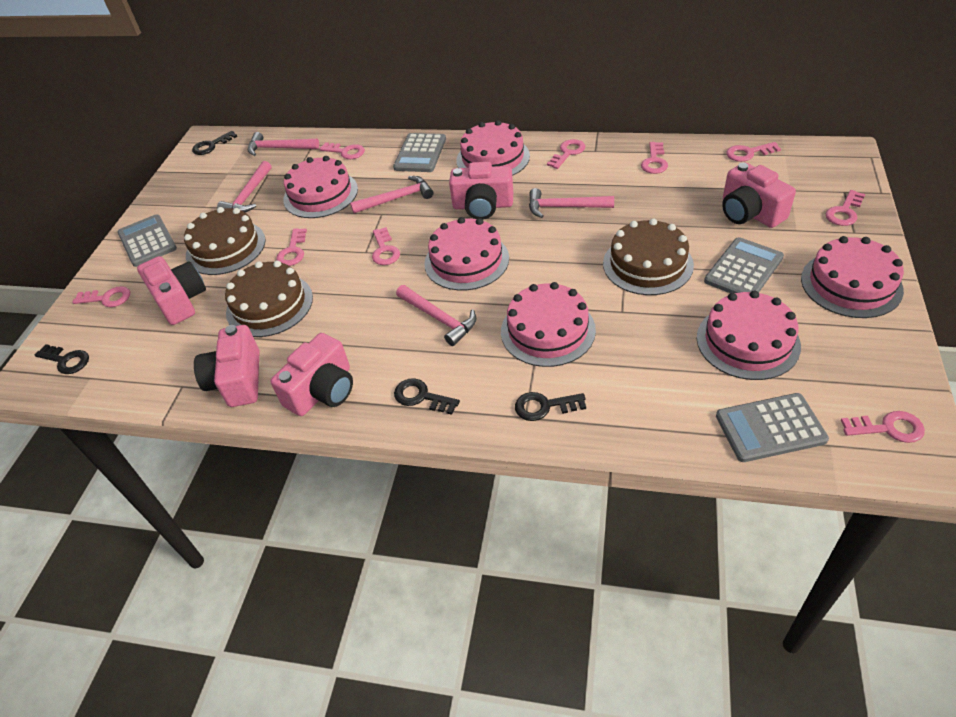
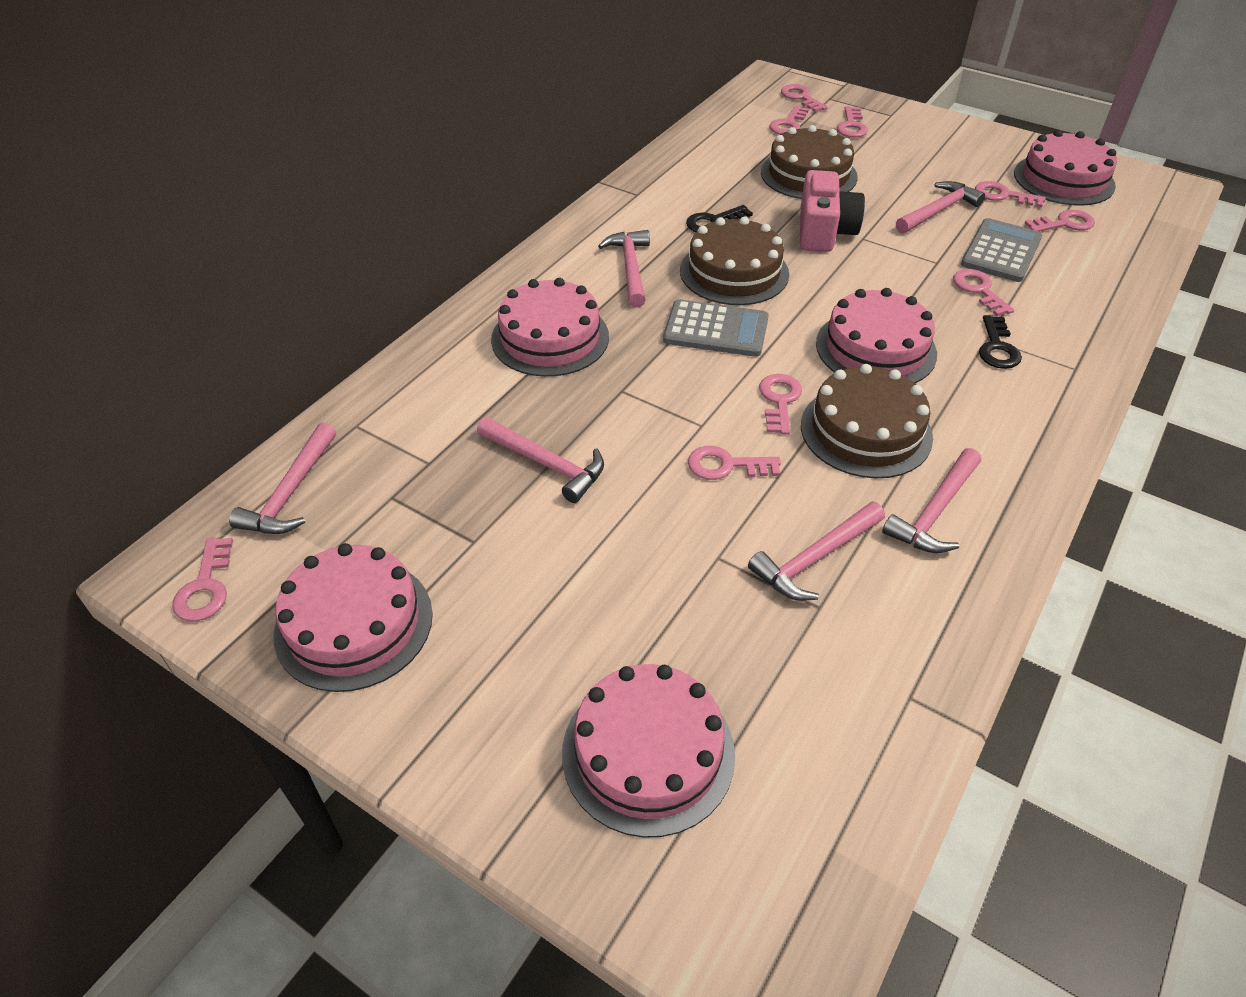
black key: [35,344,89,374] [192,131,237,155] [394,378,460,415] [515,392,586,421] = 4 -> [686,205,753,232] [979,315,1022,369] = 2
grey calculator: [118,214,177,267] [393,133,446,172] [704,237,784,293] [716,393,829,462] = 4 -> [663,299,768,357] [961,218,1042,282] = 2
pink cake: [283,156,358,218] [424,217,509,291] [456,120,530,176] [501,282,596,367] [697,291,801,380] [801,236,904,318] = 6 -> [274,543,433,692] [491,278,609,377] [562,664,735,838] [816,288,937,383] [1014,130,1117,206] = 5
pink camera: [137,256,206,325] [194,325,259,407] [270,333,353,416] [449,162,513,220] [722,162,796,228] = 5 -> [800,170,865,252] = 1
pink hammer: [217,161,271,212] [248,132,319,156] [350,176,433,213] [396,285,476,346] [529,188,614,218] = 5 -> [229,422,336,534] [477,417,604,503] [598,230,650,307] [748,501,885,601] [882,448,981,553] [896,181,985,233] = 6

